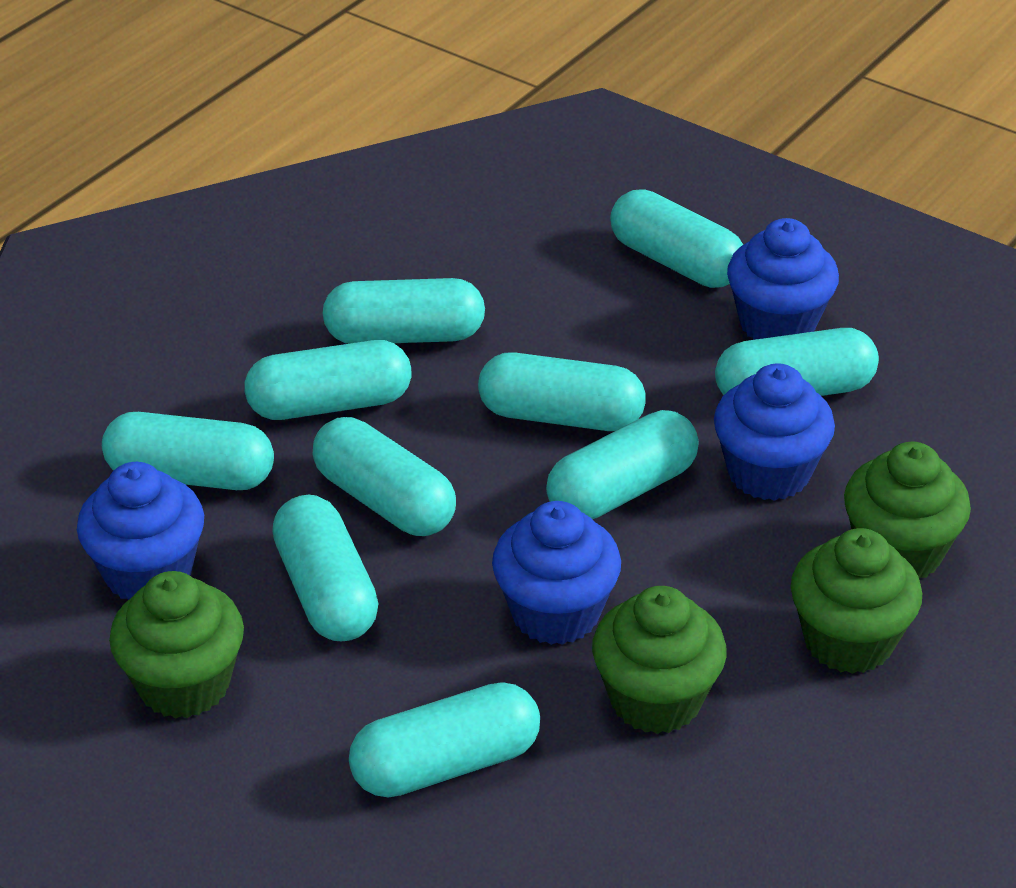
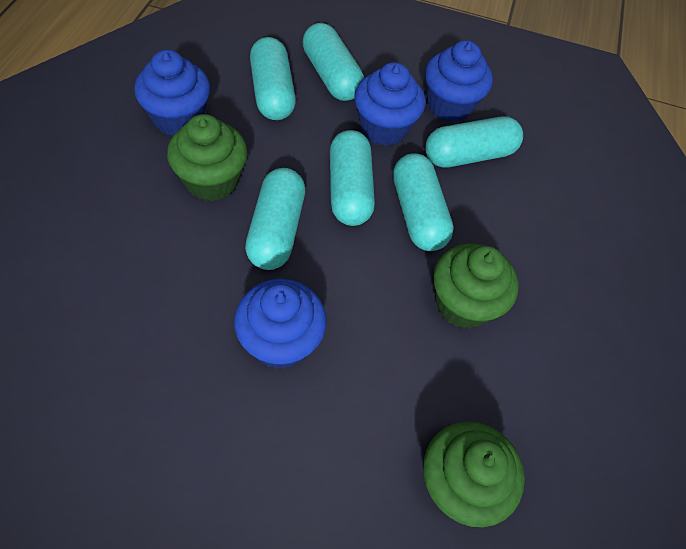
green cupcake: [109,571,244,719] [592,586,727,734] [791,528,922,674] [844,442,971,579] = 4 -> [167,114,247,201] [423,422,525,527] [433,243,519,329] = 3
turquoise capsule: [102,412,274,490] [245,340,412,420] [272,495,379,641] [312,417,456,536] [323,278,485,344] [349,682,540,797] [478,352,646,431] [546,410,699,519] [610,189,743,288] [715,328,879,396] = 10 -> [245,168,305,270] [250,37,296,120] [303,23,364,101] [330,130,375,226] [393,153,453,251] [425,117,523,168] = 6

